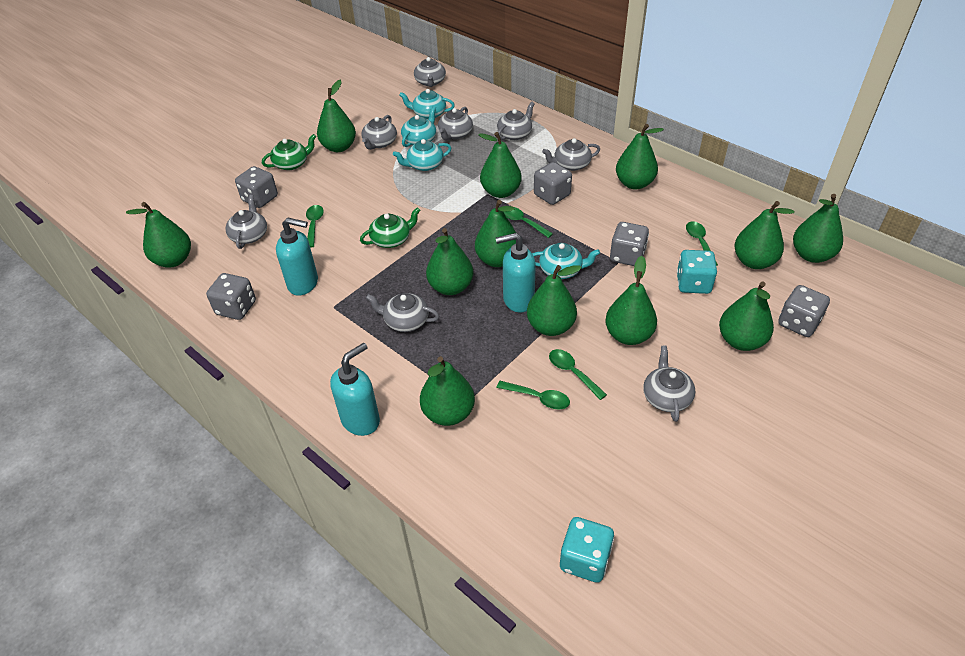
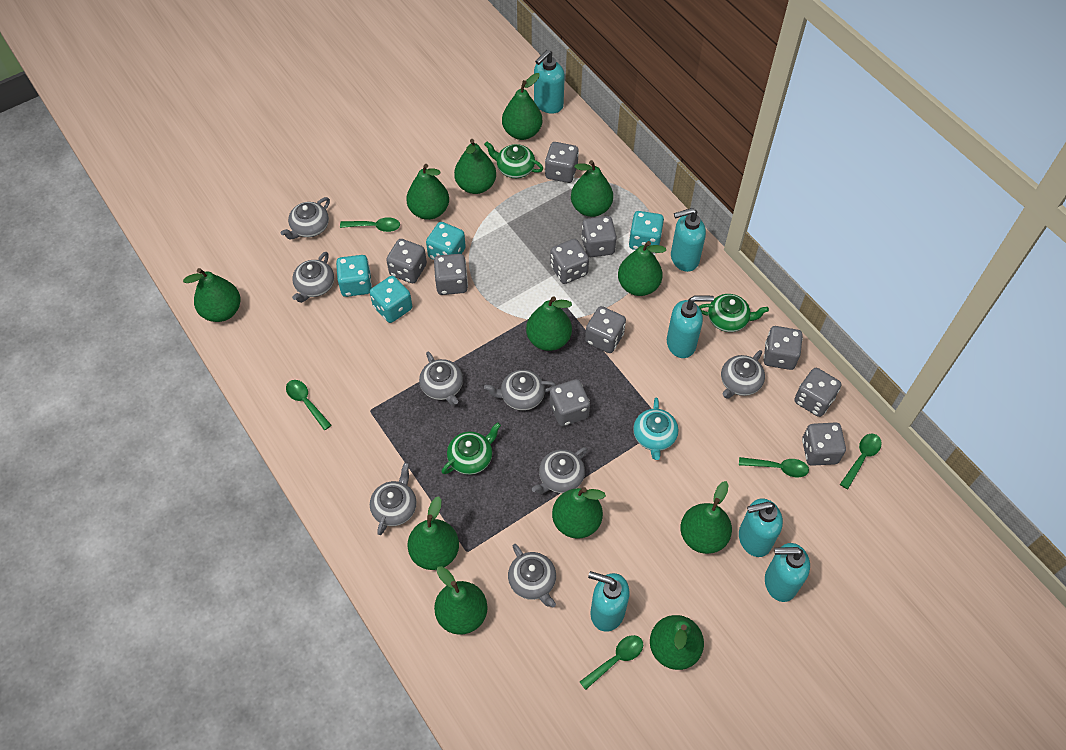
green teapot: [262,134,316,170] [360,207,421,248] = 2 -> [441,422,501,475] [484,141,543,178] [698,294,769,332] = 3
grey dice: [206,273,256,320] [235,166,278,208] [534,162,572,205] [610,222,649,266] [778,285,830,337] = 5 -> [386,239,427,283] [434,254,468,295] [545,142,579,183] [549,379,590,426] [550,239,589,284] [581,216,617,257] [585,306,626,353] [763,326,803,370] [794,368,841,417] [802,422,846,466] = 10
turquoise dice: [560,517,614,583] [677,250,717,294] = 2 -> [336,255,372,297] [370,276,412,323] [426,222,466,260] [629,211,664,253] = 4
turquoise soap dispenser: [276,217,318,296] [330,343,380,436] [496,233,536,313] = 3 -> [534,50,565,114] [588,571,630,632] [667,296,714,358] [671,208,706,272] [739,498,783,557] [765,543,810,602] = 6
turquoise teapot: [393,139,451,171] [399,89,455,119] [401,106,436,147] [532,243,600,279] = 4 -> [633,398,678,460] = 1

